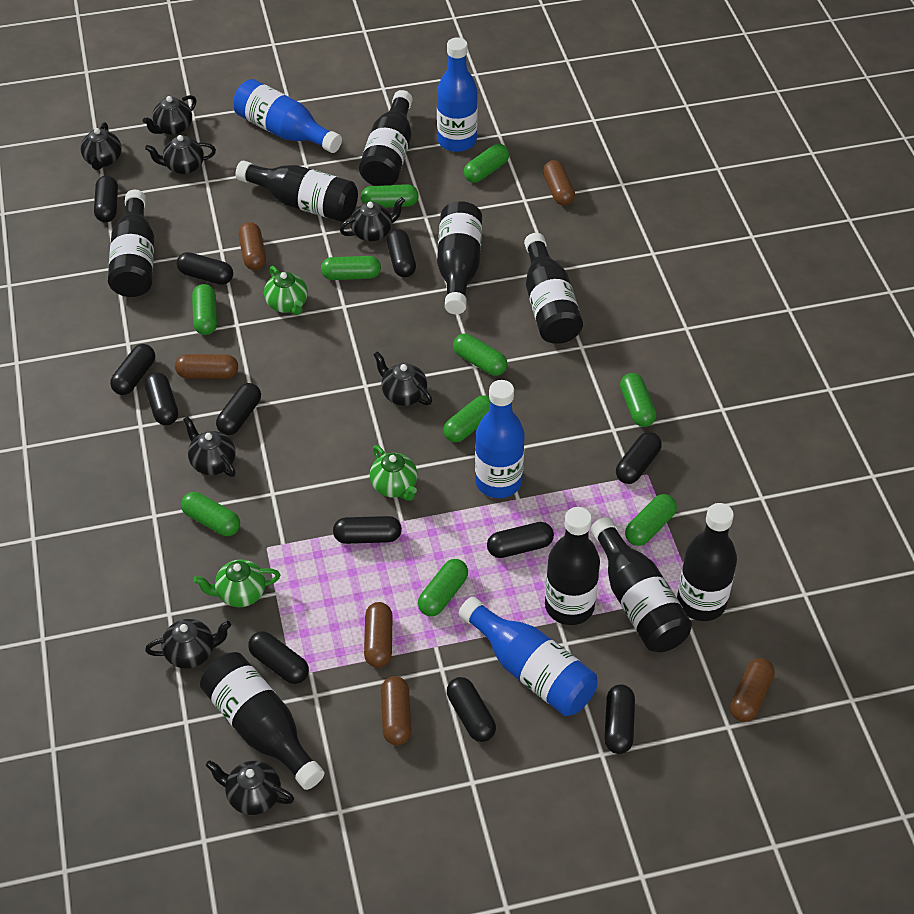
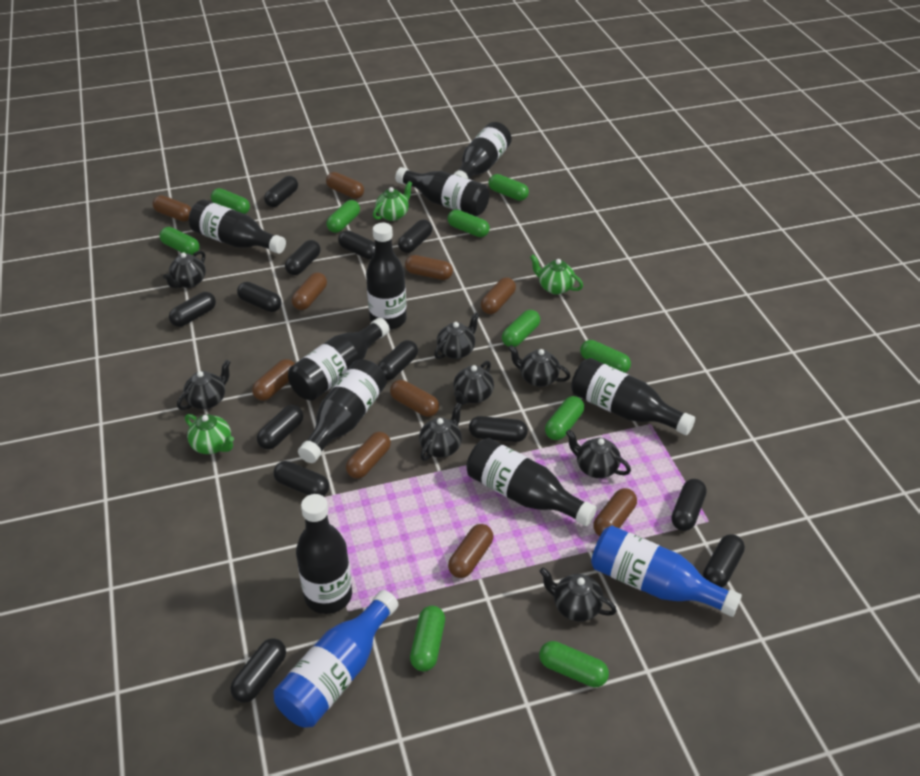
black capsule: [94,176,118,222] [110,344,155,395] [145,372,178,425] [177,252,233,285] [216,383,261,435] [248,631,309,684] [333,516,402,544] [387,229,416,277] [447,677,496,742] [487,522,554,558] [605,684,635,754] [616,432,662,484] = 12 -> [169,292,216,327] [231,638,286,703] [237,282,282,312] [257,405,303,449] [264,176,298,207] [273,461,329,496] [285,240,321,275] [338,230,375,260] [378,340,418,380] [398,220,432,253] [469,416,528,442] [671,479,707,531] [703,534,745,587] = 13
blue bottle: [233,79,342,153] [437,37,478,152] [459,597,598,716] [475,380,525,498] = 4 -> [273,590,399,728] [591,526,742,617] = 2
brown capsule: [175,354,238,379] [239,222,266,270] [364,602,393,668] [381,676,412,745] [543,160,575,206] [730,658,775,722] = 6 -> [153,195,191,222] [252,359,295,401] [292,272,327,310] [326,172,364,199] [346,432,391,479] [390,380,439,417] [405,255,453,280] [448,524,493,578] [481,277,516,314] [593,488,637,536] = 10

